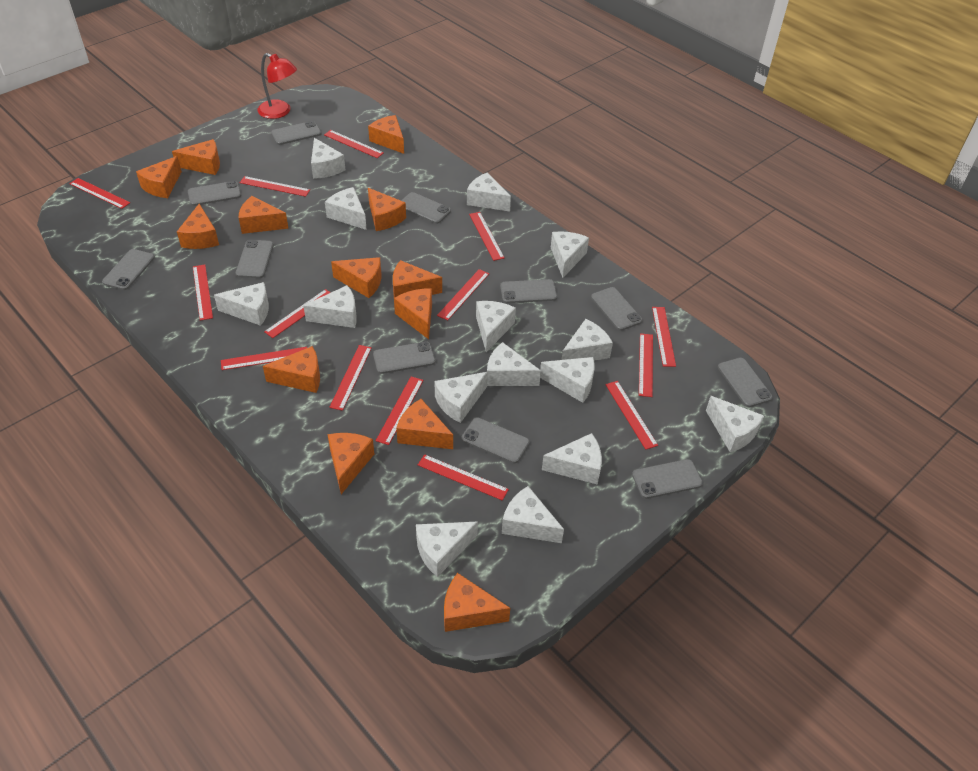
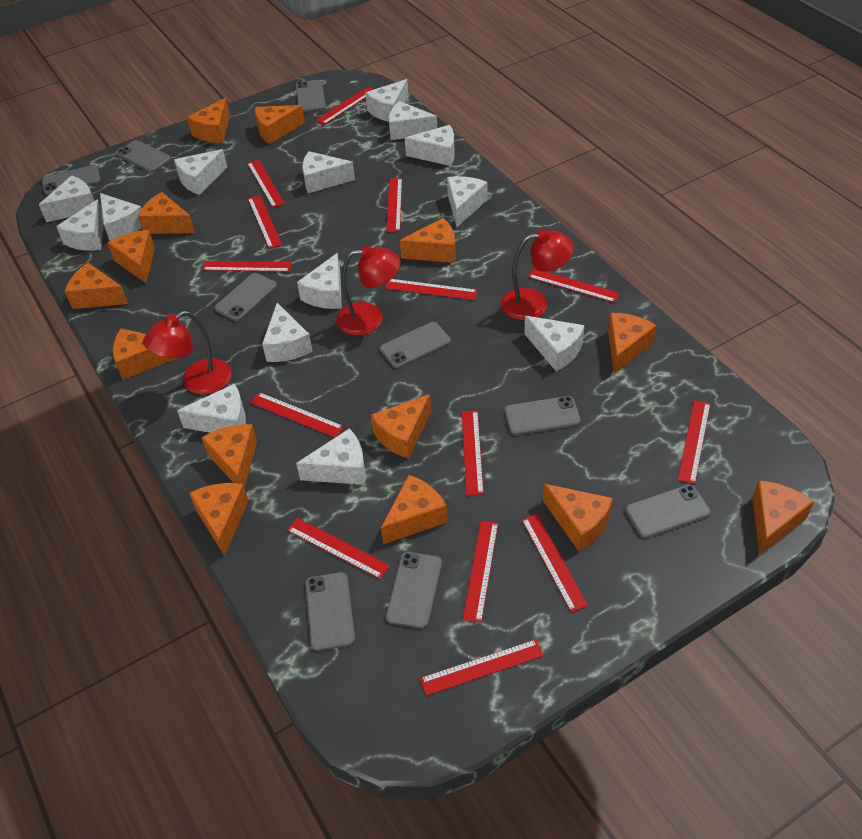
grey phone: [102,249,155,290] [188,181,241,206] [236,240,274,278] [271,121,322,145] [373,342,435,374] [401,192,451,224] [462,418,530,463] [500,279,557,303] [591,287,642,331] [632,459,703,499] [718,358,773,407] = 11 -> [42,165,101,195] [117,140,171,172] [215,273,277,321] [296,80,326,112] [305,572,355,651] [380,322,451,368] [386,552,442,629] [505,396,581,435] [625,484,711,538] = 9
orange cheese: [136,156,182,198] [172,139,220,175] [177,204,219,249] [239,196,289,234] [263,346,320,393] [327,433,374,494] [331,257,381,298] [368,115,404,154] [368,188,406,231] [393,260,442,298] [394,289,432,339] [396,399,453,449] [444,573,510,632] = 13 -> [65,263,128,309] [107,230,155,283] [113,328,177,380] [138,192,195,234] [187,98,230,143] [189,483,249,556] [202,424,257,488] [255,105,305,144] [371,394,431,459] [381,475,448,544] [400,218,455,263] [543,484,613,551] [608,313,657,374] [752,480,814,556] = 14
red lamp: [258,53,297,119] = 1 -> [143,311,232,395] [336,246,400,336] [501,230,574,320] = 3
white cheese: [214,282,269,326] [304,285,357,328] [311,138,345,179] [325,187,367,230] [416,521,478,577] [434,372,488,423] [467,173,511,212] [476,301,516,352] [487,342,541,386] [502,486,564,543] [540,357,595,403] [542,433,602,485] [551,231,589,278] [561,319,613,361] [706,396,764,452] = 15 -> [39,175,94,222] [56,199,104,251] [100,193,142,241] [174,149,227,195] [177,383,246,433] [262,303,313,362] [296,428,366,485] [297,253,342,309] [302,151,355,193] [365,79,408,122] [389,101,437,140] [405,125,455,166] [447,176,487,227] [524,316,585,371] = 14

